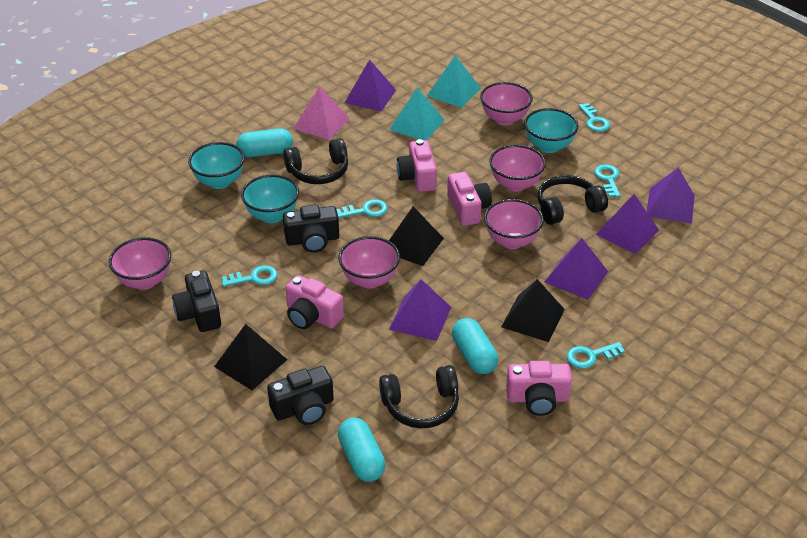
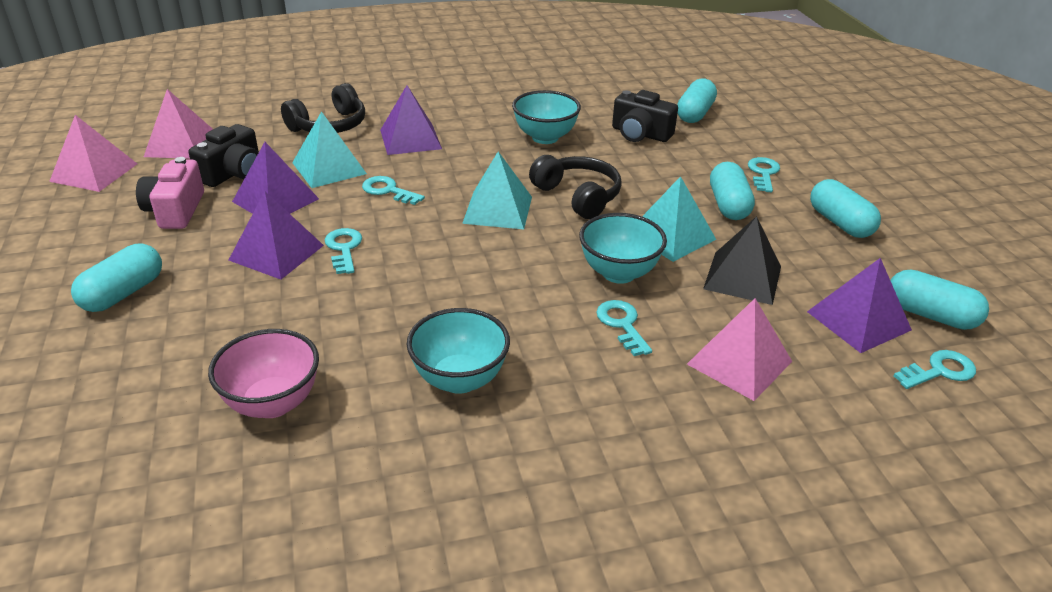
black camera: [172,270,221,332] [267,366,334,425] [283,205,339,253] = 3 -> [189,124,259,187] [612,90,678,142] = 2
black headphones: [283,138,348,184] [379,365,459,428] [537,175,608,225] = 3 -> [281,83,365,133] [529,155,622,219] = 2
black pyramid: [214,324,287,390] [389,206,444,266] [501,279,565,342] = 3 -> [703,216,781,305] = 1
pink bowl: [109,237,171,290] [338,236,400,289] [480,82,533,125] [484,199,544,249] [489,145,546,192] = 5 -> [208,329,319,418] = 1
pink camera: [286,275,344,329] [397,139,437,192] [447,172,492,226] [506,361,572,416] = 4 -> [136,157,204,229] = 1
pink pyramid: [293,86,350,140] = 1 -> [49,115,137,192] [144,89,213,159] [687,298,792,401] = 3
purple pyramid: [344,59,396,112] [389,279,451,341] [545,238,608,300] [595,194,659,254] [647,168,695,224] = 5 -> [229,191,324,280] [232,142,319,214] [380,85,442,155] [807,258,912,353] = 4
turquoise capsule: [236,128,293,157] [338,418,386,482] [452,318,498,374] = 3 -> [71,244,162,312] [677,78,717,123] [710,162,755,220] [810,179,881,238] [890,269,989,330] = 5
turquoise pyramid: [389,87,444,140] [427,55,481,108] = 2 -> [292,111,367,188] [462,152,532,229] [642,176,716,262] = 3

